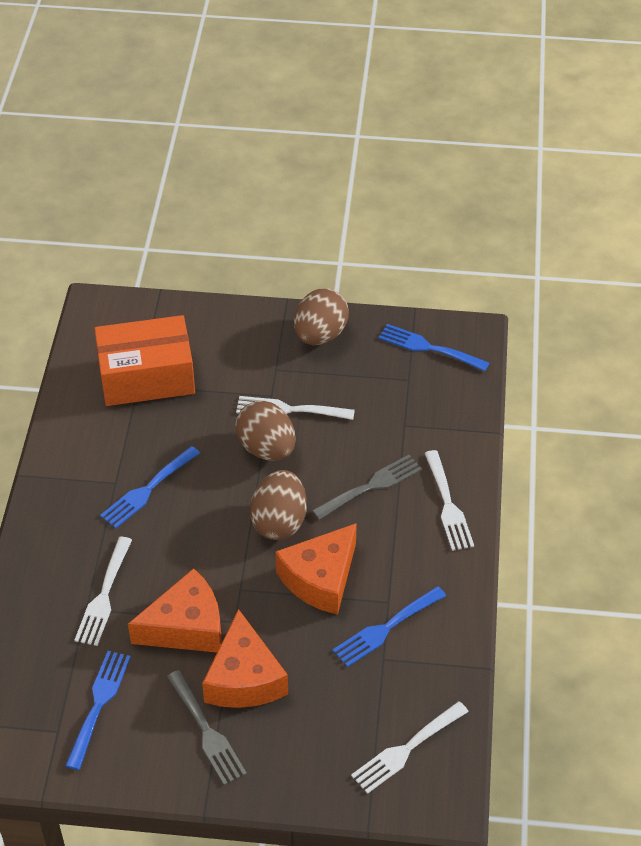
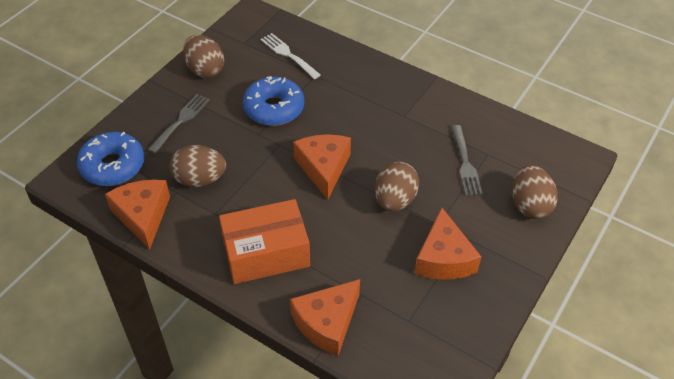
blue donut: none = 0 -> [77,132,144,186] [243,76,304,126] = 2
blue fork: [65,651,131,770] [100,446,200,529] [333,586,446,667] [379,324,489,371] = 4 -> none = 0
brown egg: [235,401,296,461] [250,470,307,540] [294,288,349,345] = 3 -> [170,145,226,187] [183,35,224,78] [375,162,419,211] [512,165,558,219] = 4
orange cheese: [128,568,222,652] [202,609,288,708] [275,523,357,615] = 3 -> [105,180,170,250] [290,279,360,356] [293,134,351,199] [414,208,481,280] = 4
white fork: [74,537,132,646] [236,396,355,420] [351,701,469,794] [425,450,474,551] = 4 -> [260,33,320,79] = 1

